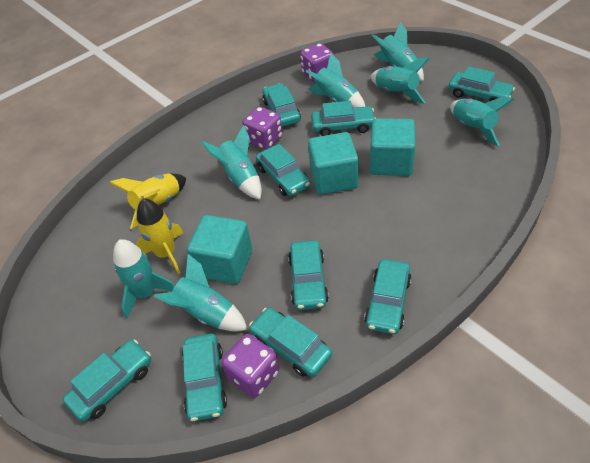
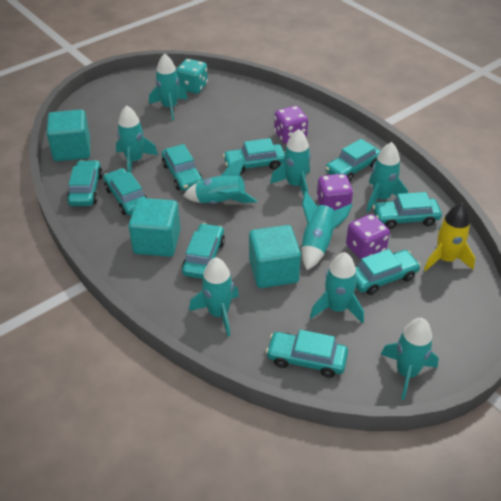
turquoise dice: none = 0 -> [176,59,208,94] = 1
turquoise rocket: [113,239,175,318] [154,254,248,332] [201,125,262,199] [305,53,366,108] [370,58,430,104] [371,22,424,81] [450,97,514,146] = 7 -> [116,105,158,172] [149,53,188,120] [183,158,257,204] [189,257,239,336] [270,129,311,195] [301,191,353,270] [310,252,364,323] [367,142,408,212] [381,318,439,400] = 9
yellow rocket: [109,173,186,229] [136,198,183,274] = 2 -> [424,203,475,271] = 1

